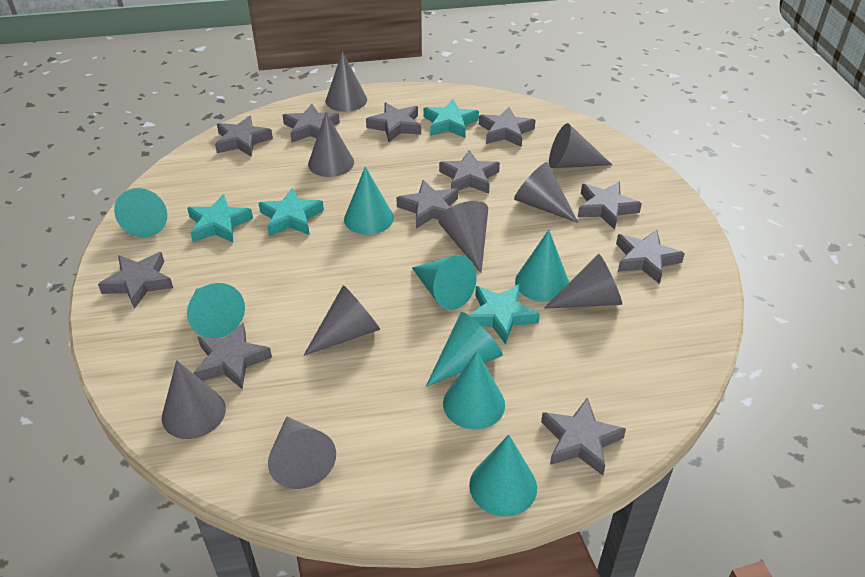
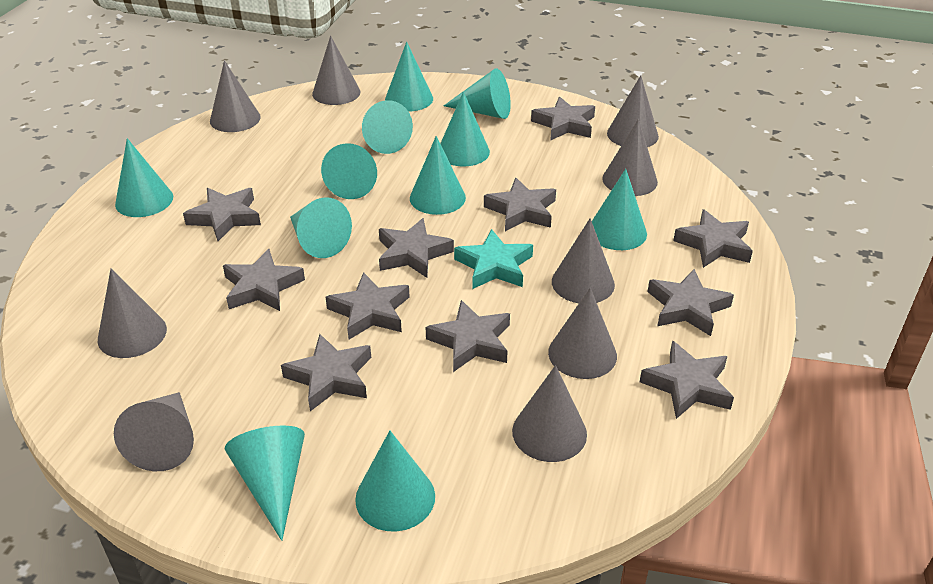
turquoise cone: [114,188,167,237] [187,283,245,338] [344,166,394,235] [412,255,477,310] [426,312,503,387] [443,351,505,429] [469,435,537,517] [515,230,569,302] = 8 -> [115,138,173,217] [225,425,305,541] [290,197,352,258] [321,143,377,199] [355,431,435,532] [362,100,413,154] [385,42,433,112] [410,136,466,215] [440,92,490,167] [444,68,511,119] [592,169,647,250] = 11
turquoise star: [187,194,253,243] [259,188,324,236] [423,99,479,138] [469,284,540,345] = 4 -> [454,229,533,289] = 1

